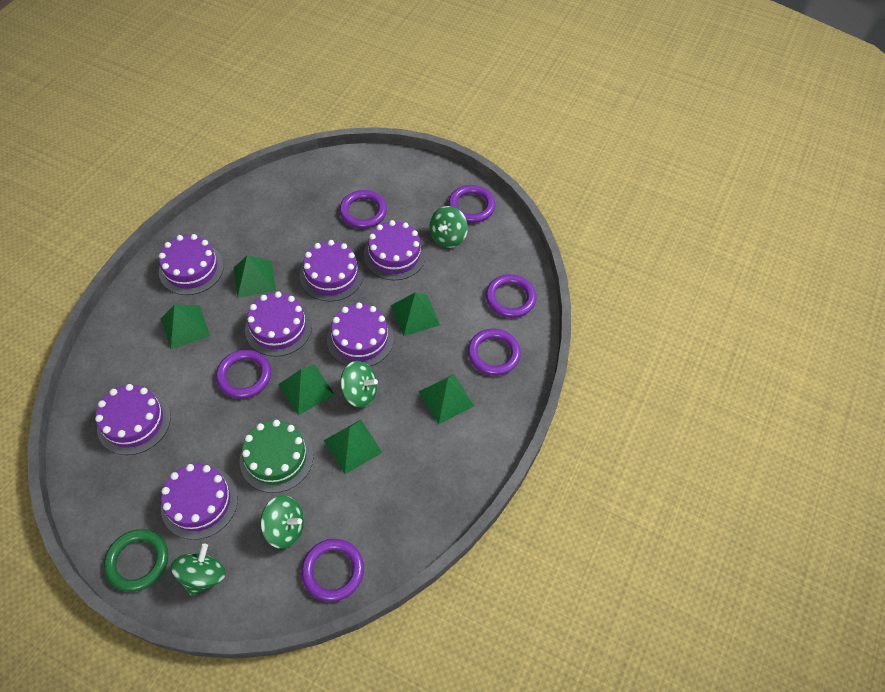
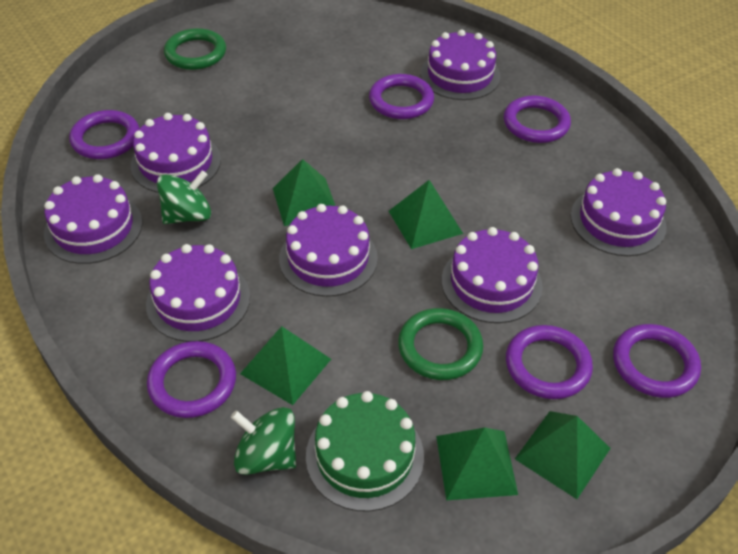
green pyramid: [161,304,210,349] [234,255,276,298] [279,365,335,415] [324,420,383,474] [391,292,440,336] [418,374,474,424] = 6 -> [240,326,331,405] [273,159,335,226] [389,180,463,249] [436,428,518,500] [515,411,611,499] = 5
green ring: [104,529,168,592] = 1 -> [164,28,226,70] [398,308,483,380] = 2
green spinning top: [171,544,226,596] [260,495,304,549] [340,361,378,408] [430,206,468,248] = 4 -> [157,170,211,224] [231,407,296,475] = 2

